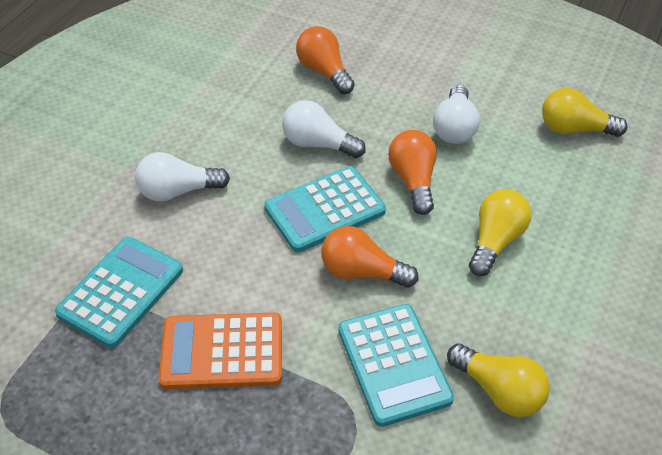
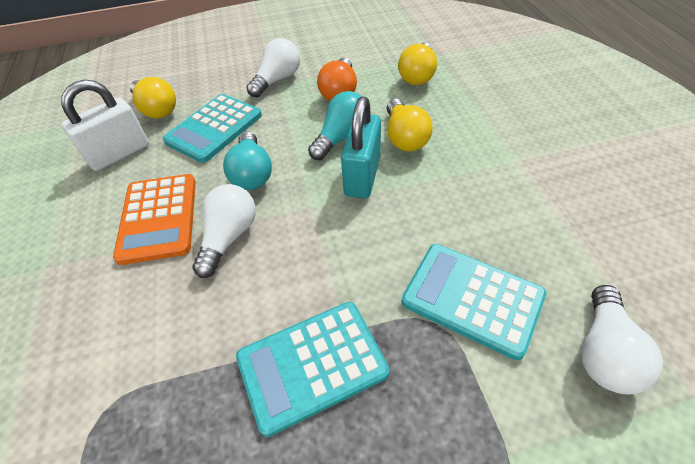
orange light bulb: [296,26,355,94] [321,226,418,287] [388,130,437,215] = 3 -> [317,57,357,101] = 1
turquoise light bulb: none = 0 -> [223,132,272,190] [308,91,362,160] = 2
turquoise padlock: none = 0 -> [341,97,381,199] = 1
white padlock: none = 0 -> [61,80,149,171] = 1

